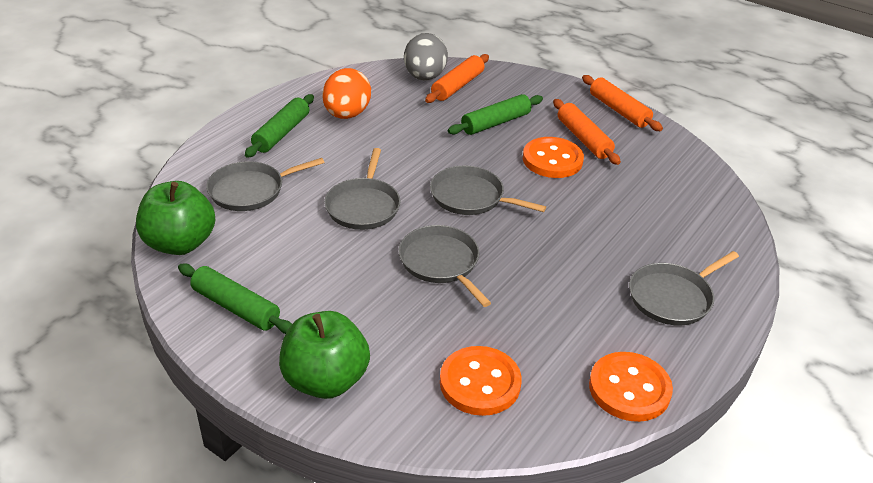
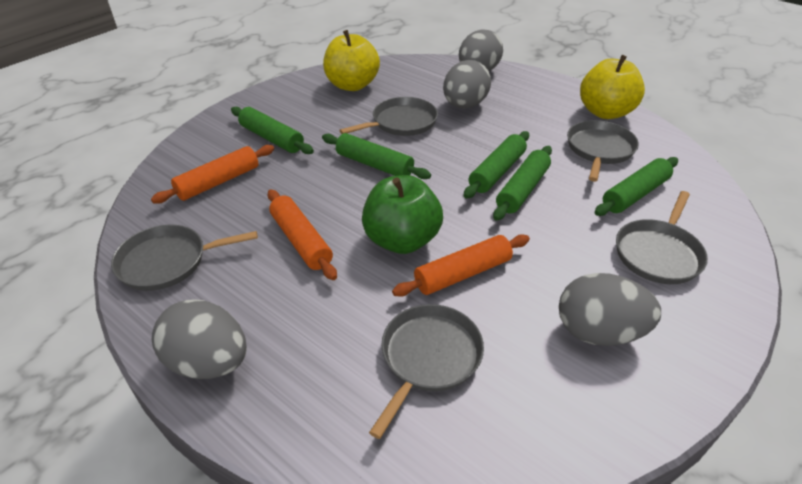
green apple: [136,181,215,255] [279,311,370,399] = 2 -> [362,175,443,254] = 1
green rolling pin: [178,264,292,334] [245,94,314,158] [448,94,543,135] = 3 -> [231,107,314,154] [322,133,431,179] [464,131,529,199] [493,146,552,221] [594,157,678,216] = 5
grey egg: [404,33,448,80] = 1 -> [152,299,247,379] [443,60,491,108] [459,30,503,71] [559,273,661,346] = 4
orange button: [440,346,522,416] [523,137,584,178] [589,352,673,422] = 3 -> none = 0
orange egg: [323,68,371,119] = 1 -> none = 0
yellow apple: none = 0 -> [323,30,380,91] [580,55,645,119] = 2

